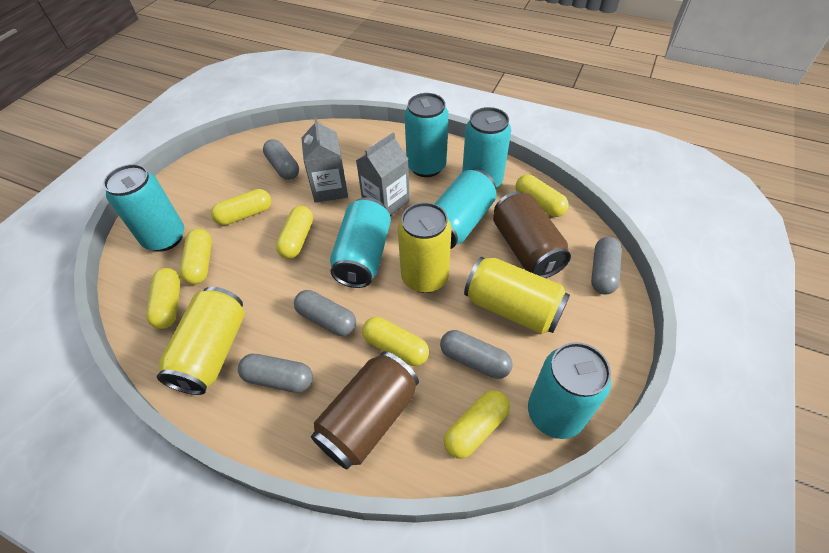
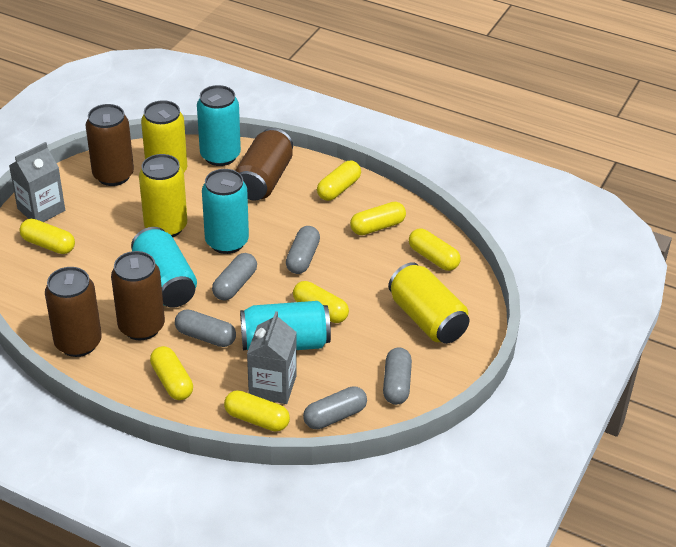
brown can: [311,351,419,470] [493,191,571,278] = 2 -> [45,267,102,357] [85,104,134,186] [111,251,165,340] [235,128,293,200] = 4
turquoise can: [103,164,184,252] [330,197,391,288] [404,93,448,177] [435,169,497,249] [462,107,511,188] [528,342,611,439] = 6 -> [131,227,197,308] [197,85,241,166] [202,169,249,254] [240,301,331,351] = 4

